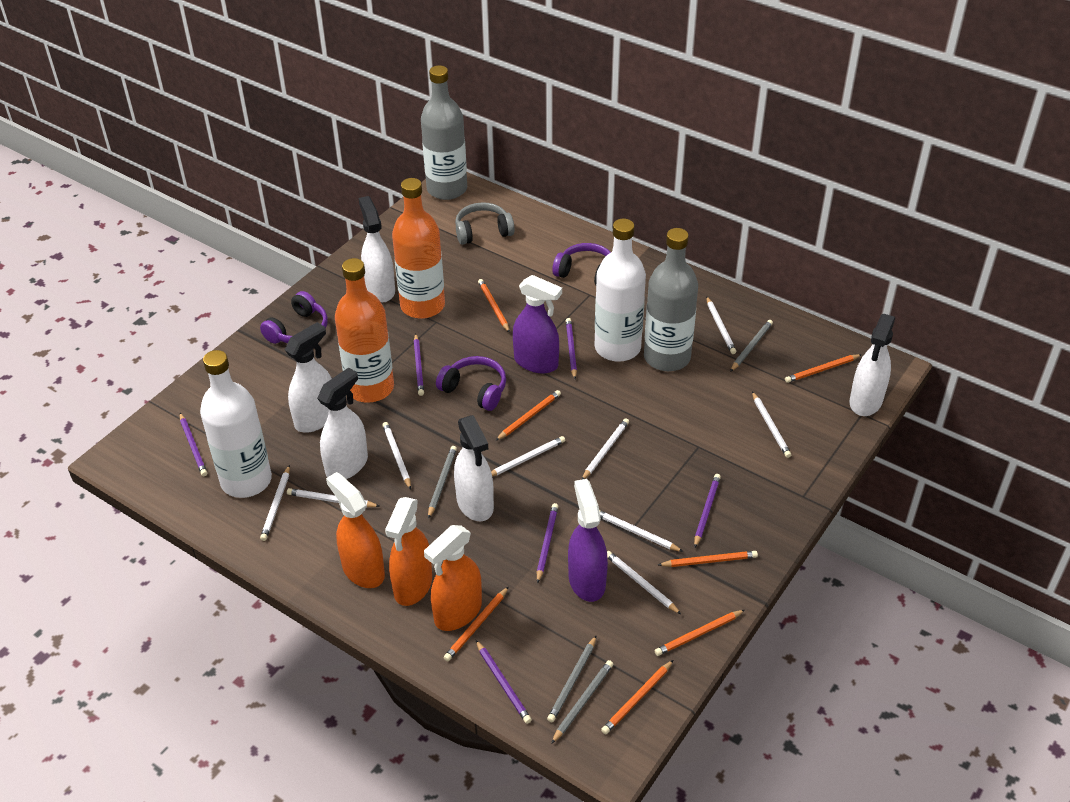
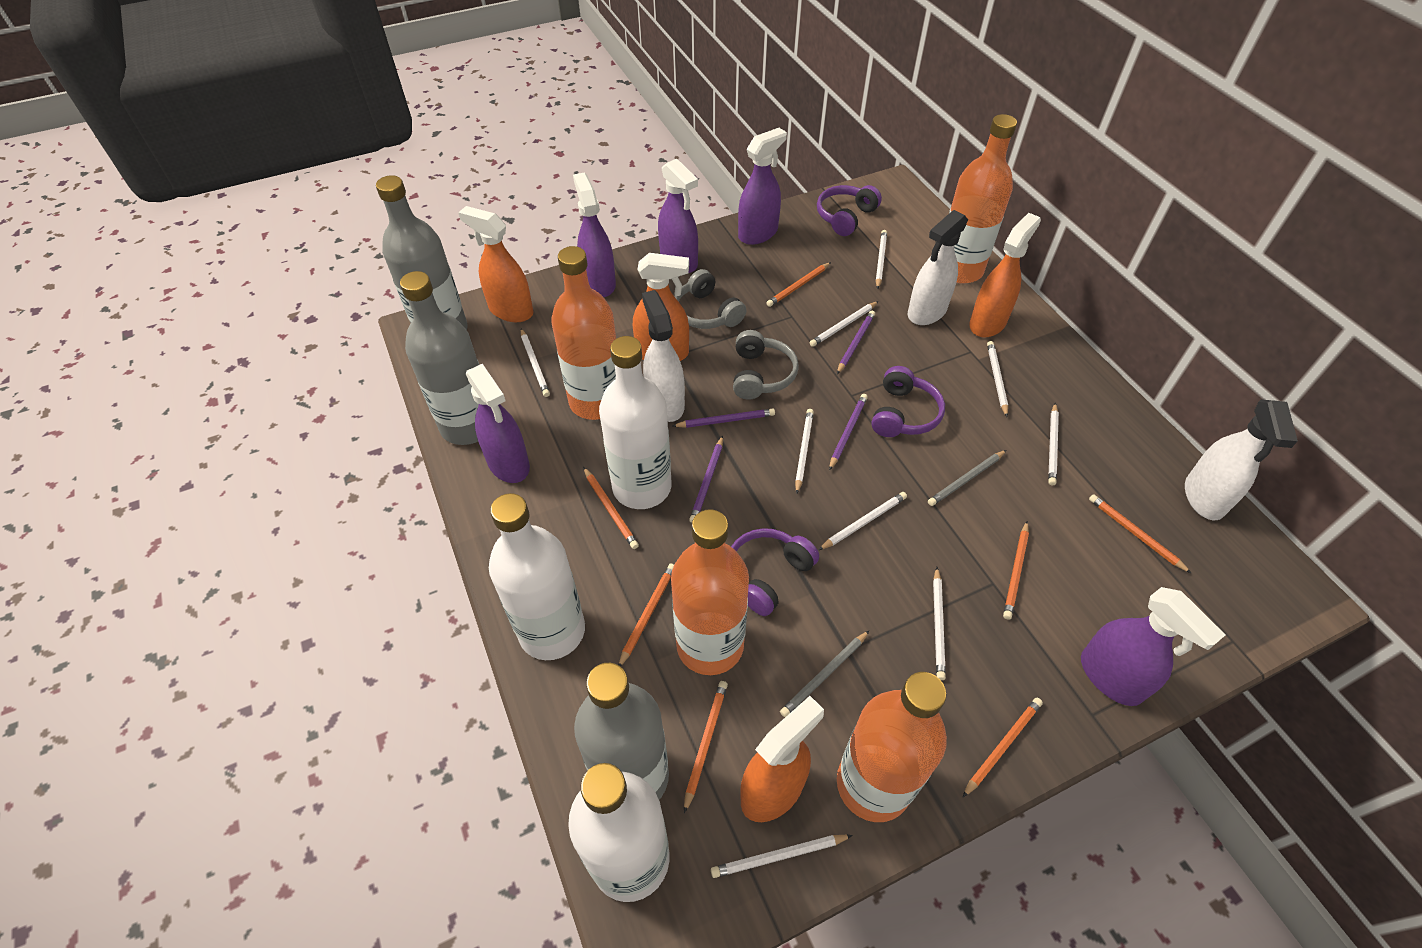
grey bottle: [421,65,467,200] [644,228,698,371] = 2 -> [376,175,468,330] [400,271,479,445] [574,663,669,800] = 3
grey headphones: [455,202,515,245] = 1 -> [674,269,746,329] [733,330,799,400] = 2
grey pencil: [428,446,457,519] [547,635,597,722] [551,660,613,744] [730,320,773,372] = 4 -> [780,630,870,717] [928,450,1006,506] = 2
orange bottle: [335,258,394,403] [392,178,445,319] = 2 -> [551,246,616,420] [671,509,749,675] [837,672,947,822] [949,114,1017,283] = 4
orange spray bottle: [326,472,385,588] [385,497,432,606] [424,525,482,631] = 3 -> [458,206,534,322] [633,253,689,361] [740,696,824,822] [969,213,1041,338] = 4
purple pencil: [180,413,207,476] [414,334,424,396] [476,640,532,724] [537,503,558,583] [566,318,577,379] [694,474,721,547] = 6 -> [672,409,775,428] [689,436,723,523] [829,394,868,471] [837,311,875,374] = 4
purple spray bottle: [513,275,562,374] [568,479,608,602] = 2 -> [466,364,530,483] [573,172,616,297] [658,159,698,273] [738,128,787,245] [1081,587,1225,706] = 5
white bottle: [200,350,272,498] [594,219,646,362] = 2 -> [489,493,585,660] [568,763,669,902] [599,336,672,509] = 3
white spray bottle: [285,322,332,433] [317,367,368,479] [359,196,395,302] [454,415,494,521] [850,313,895,416] = 5 -> [642,290,685,422] [908,210,968,325] [1185,399,1298,520] = 3

